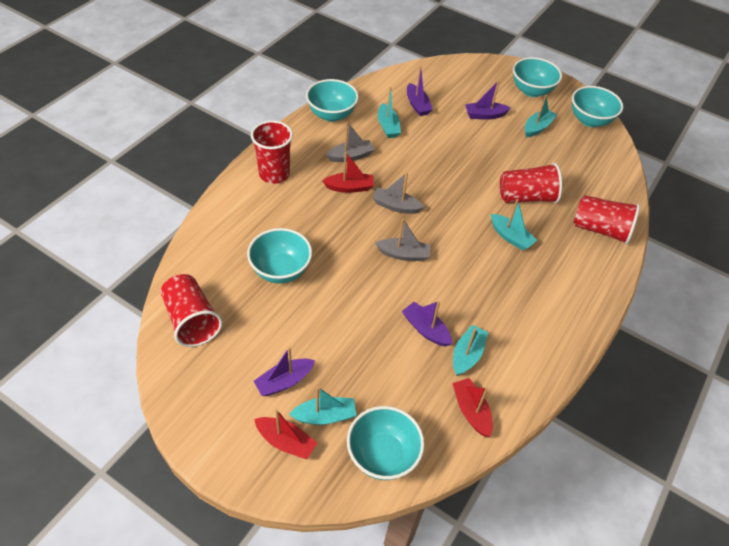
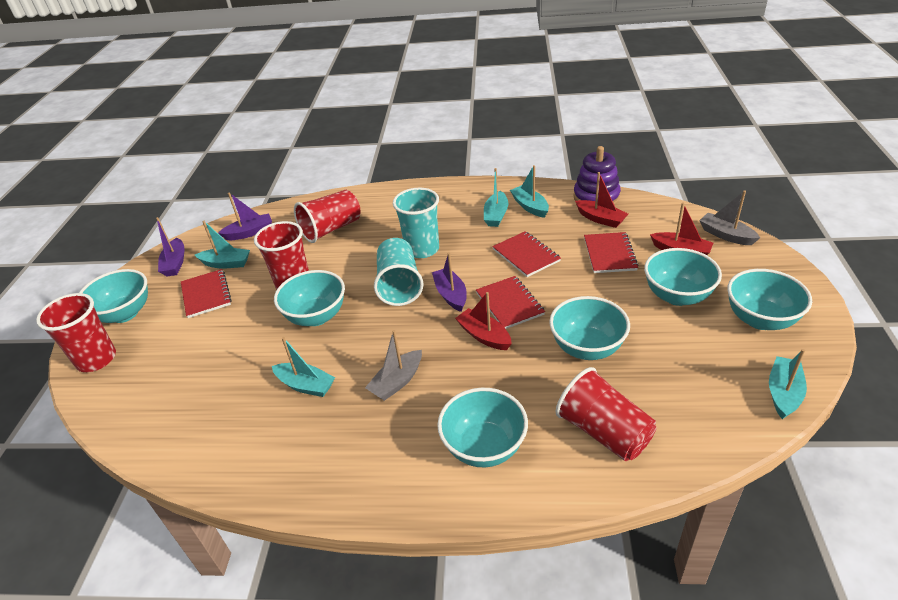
grey boat: [326,121,375,162] [372,172,424,214] [375,219,431,261] = 3 -> [365,330,422,401] [699,190,760,245] = 2
purple boat: [254,347,315,396] [402,301,452,347] [407,66,433,116] [465,80,511,120] = 4 -> [156,217,185,276] [218,192,272,240] [432,253,467,312] = 3
purple stacking toy: none = 0 -> [573,146,621,205] = 1
red notebook: none = 0 -> [181,269,232,318] [476,276,545,329] [492,231,561,277] [584,232,639,273] = 4
turquoise bowl: [247,228,312,284] [306,79,359,122] [347,406,424,480] [513,57,562,97] [572,86,623,127] = 5 -> [79,269,148,323] [274,270,345,326] [437,388,528,467] [549,296,630,360] [644,248,722,306] [727,269,812,330] = 6
turquoise cup: none = 0 -> [374,238,423,306] [393,188,439,258] = 2

